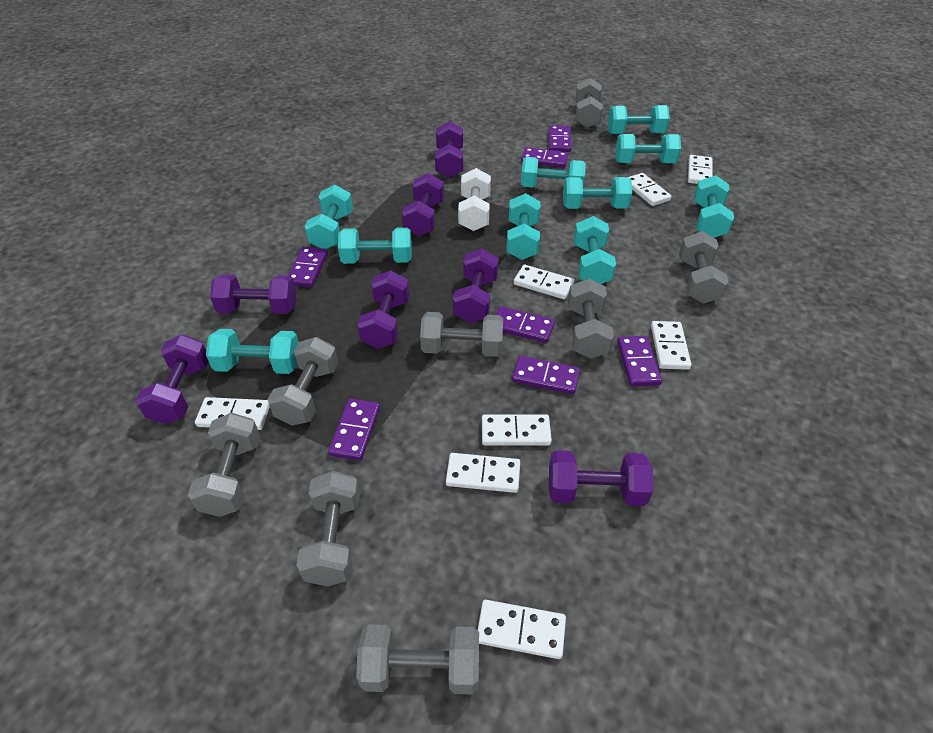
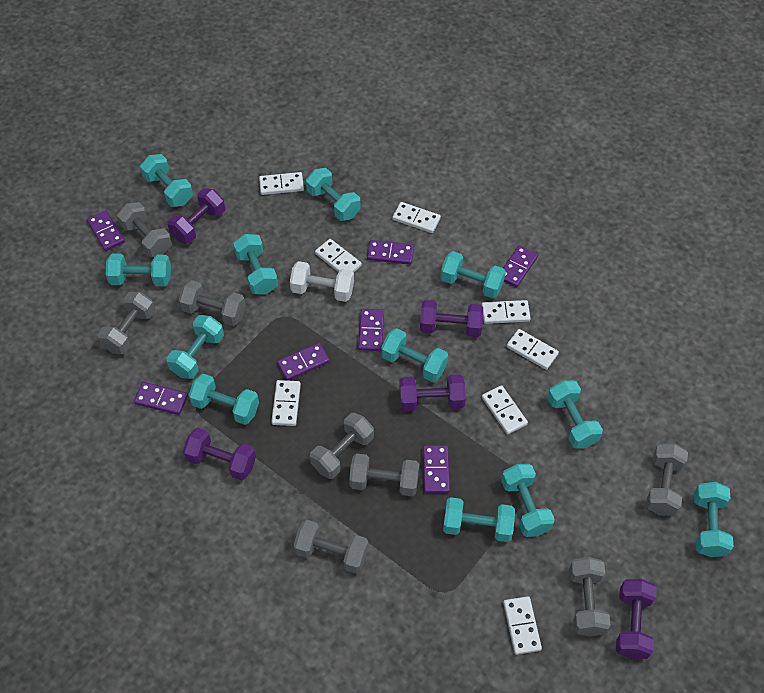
purple dumbbell: [135,335,208,424] [210,274,296,314] [357,270,410,349] [402,173,444,236] [435,121,463,178] [453,249,499,323] [549,450,653,506] = 7 -> [167,188,225,243] [183,428,256,481] [399,374,466,411] [420,300,483,337] [616,579,657,659] = 5
turquoise dumbbell: [206,329,299,374] [305,185,353,249] [338,227,412,264] [506,193,541,260] [521,157,586,187] [563,177,632,209] [574,216,616,284] [608,105,670,134] [615,134,681,163] [694,175,734,238] = 10 -> [106,253,171,286] [140,154,193,207] [166,315,224,379] [189,373,259,425] [233,234,278,294] [306,168,361,221] [381,328,448,382] [440,251,506,298] [443,497,515,542] [501,464,555,537] [548,380,603,449] [694,482,733,557] = 12

